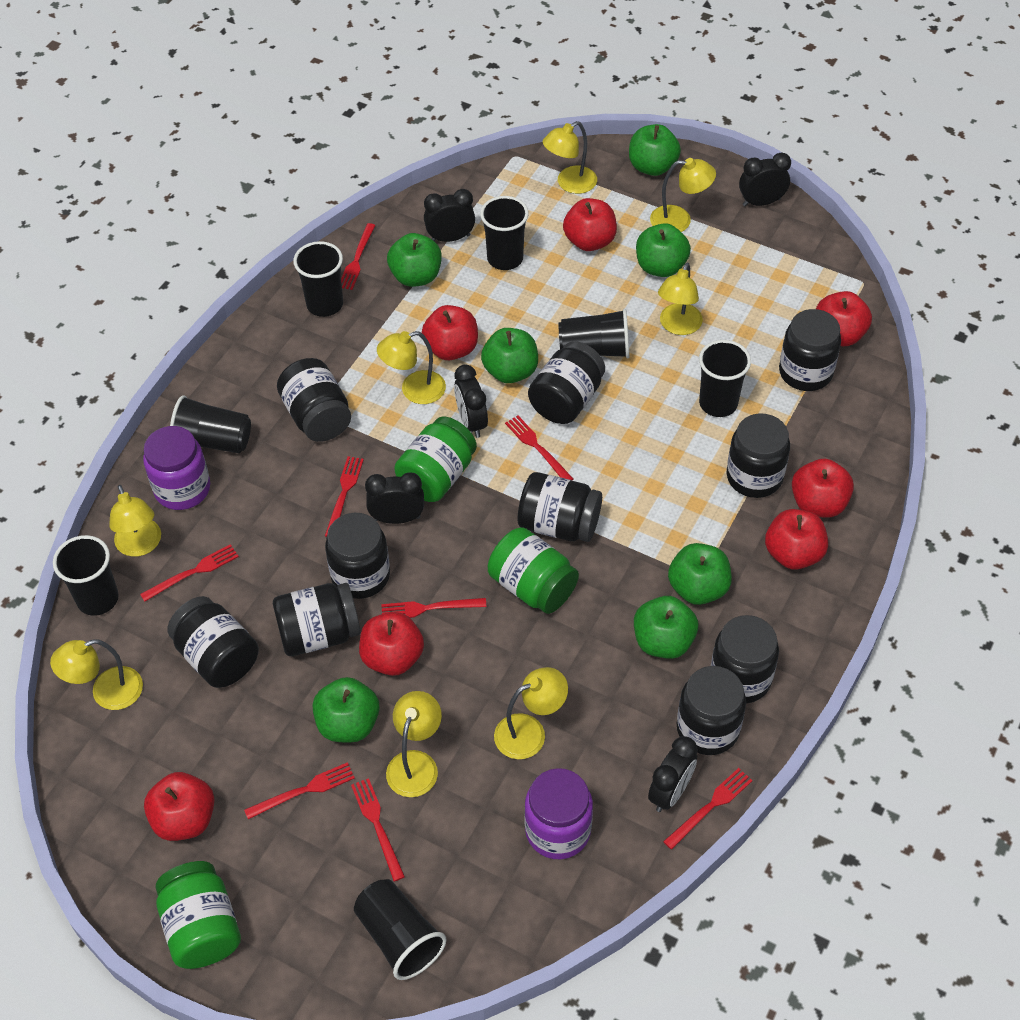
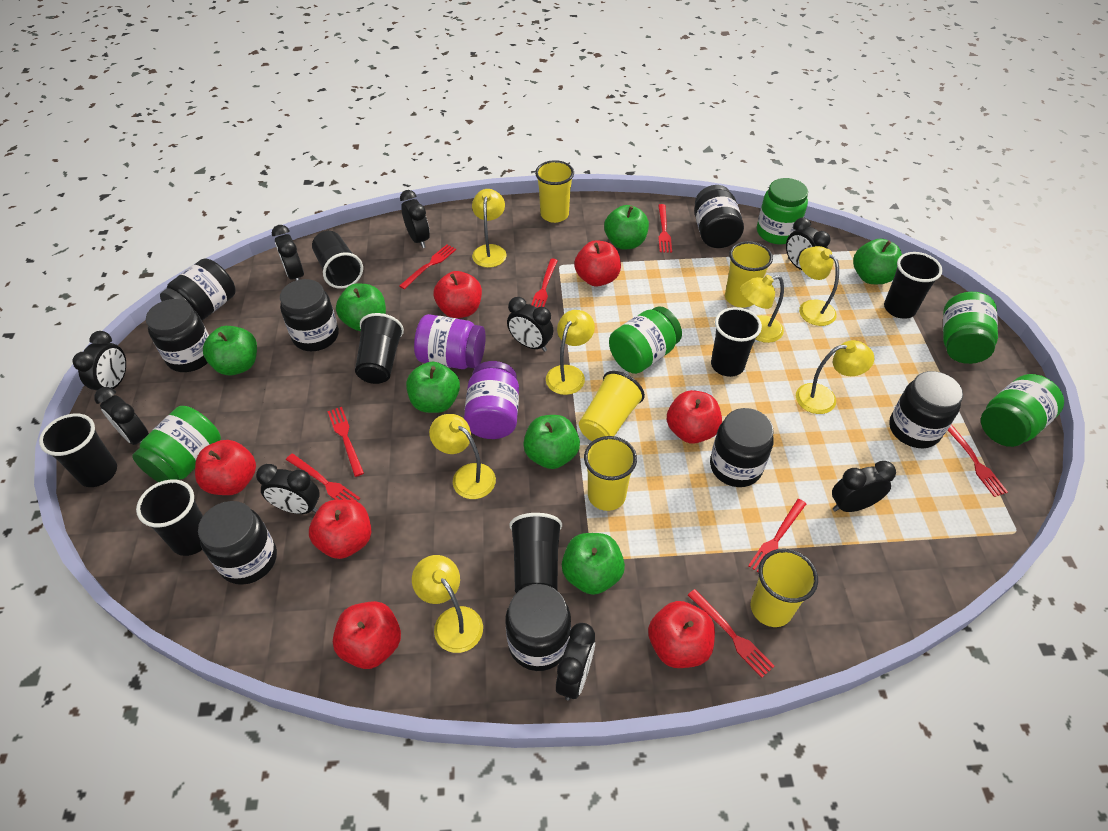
black clock: [365,472,424,524] [424,189,475,242] [454,364,488,438] [648,736,698,812] [739,152,791,206] = 5 -> [72,331,126,390] [94,387,149,445] [256,464,320,514] [272,225,304,281] [400,190,430,248] [507,297,554,352] [556,623,595,700] [786,217,830,271] [832,461,896,512] = 9
black jar: [167,596,259,688] [273,583,361,656] [277,358,351,442] [325,513,390,599] [518,472,602,542] [528,341,605,424] [677,666,746,755] [711,615,779,704] [727,414,790,498] [779,309,841,391] = 10 -> [146,299,209,372] [160,259,236,320] [198,501,277,585] [280,279,339,351] [505,584,571,671] [694,185,744,248] [710,408,774,487] [889,371,963,448] = 8
green jar: [156,861,241,969] [394,416,477,502] [488,527,579,614] = 3 -> [132,406,221,482] [609,306,682,374] [757,178,808,244] [943,292,998,364] [981,374,1064,447] = 5
yellow cup: none = 0 -> [535,160,574,223] [579,371,645,441] [584,436,637,511] [725,241,773,308] [751,549,818,627] = 5
yellow lamp: [50,639,143,710] [109,485,161,557] [377,331,446,404] [386,691,442,797] [494,667,568,759] [543,121,597,194] [650,158,716,232] [658,263,703,335] = 8 -> [412,555,483,653] [429,414,496,499] [472,189,506,268] [546,310,595,395] [740,275,784,343] [796,340,874,414] [799,246,839,326] = 7

